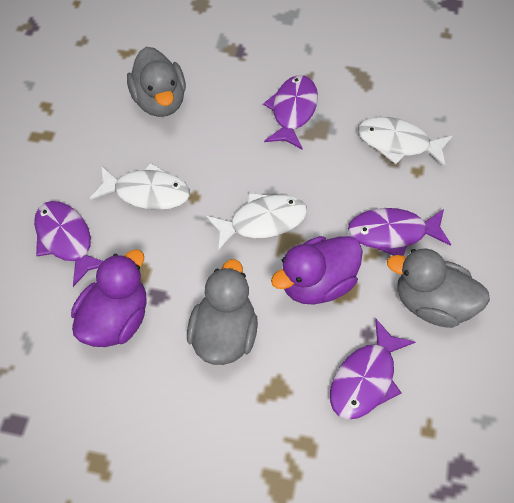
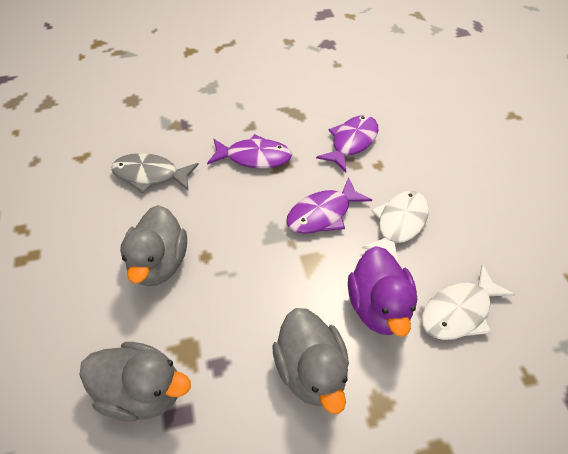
grey fish: none = 0 -> [111,153,199,193] = 1
purple duck: [71,249,147,347] [271,236,363,305] = 2 -> [348,246,417,337] = 1
purple fish: [34,201,103,287] [263,75,318,149] [330,319,415,420] [348,208,451,256] = 4 -> [207,134,292,168] [286,177,372,234] [316,115,378,172] = 3
white fish: [90,162,190,210] [206,193,307,251] [358,117,453,167] = 3 -> [362,191,429,264] [422,264,516,340] = 2

